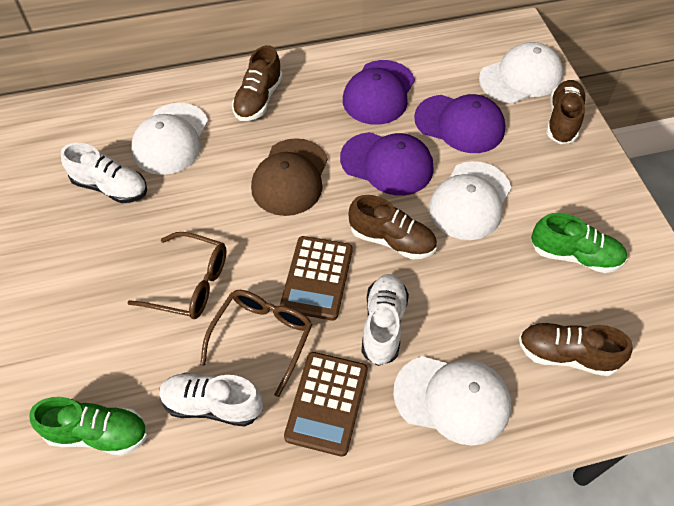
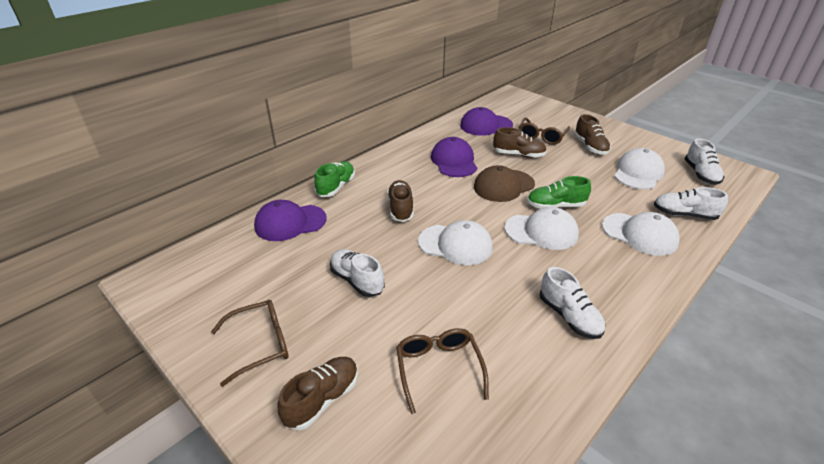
brown calculator: [280,236,353,321] [284,352,368,457] = 2 -> none = 0
brown glasses: [127,232,227,319] [200,290,313,397] = 2 -> [211,300,289,387] [396,328,489,414] [519,118,570,145] = 3
white shoe: [61,143,147,203] [159,373,263,427] [361,274,409,366] = 3 -> [330,249,385,297] [540,267,605,339] [654,187,728,220] [685,138,725,185] = 4

